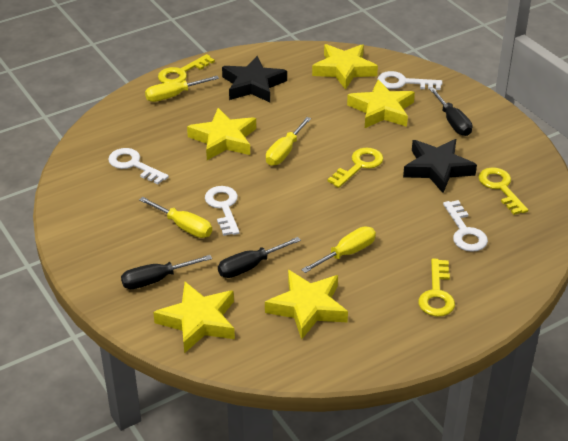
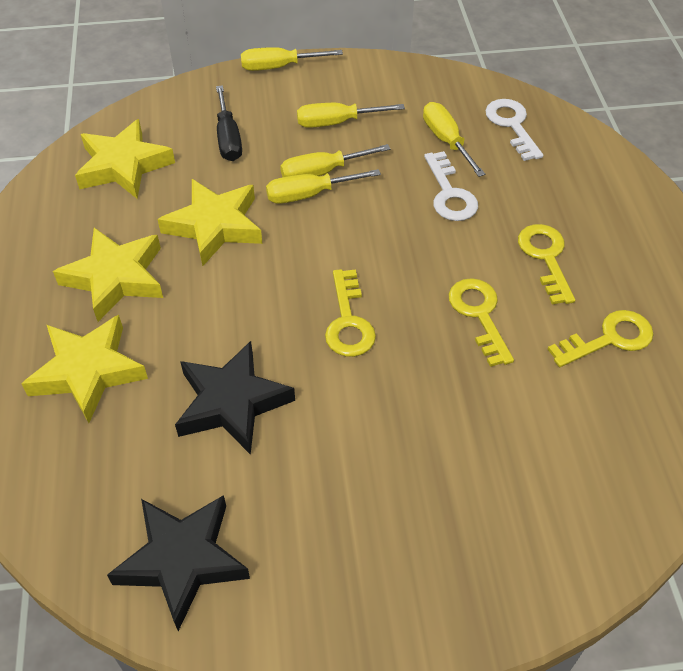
black screwdriver: [121,255,212,289] [218,237,301,278] [429,88,472,136] = 3 -> [216,85,242,161] = 1
white key: [108,148,169,185] [205,186,240,236] [377,71,442,90] [443,200,488,252] = 4 -> [424,151,478,221] [485,99,543,161] = 2
yellow screwdriver: [139,197,212,238] [145,76,219,102] [266,117,311,166] [301,226,376,273] = 4 -> [241,47,343,71] [266,169,381,204] [280,144,391,177] [297,103,405,128] [423,102,485,177] = 5
yellow star: [153,282,235,353] [187,108,256,160] [265,270,348,340] [312,44,378,90] [347,79,415,128] = 5 -> [22,315,148,423] [53,228,163,322] [75,119,175,199] [157,179,262,266] = 4

